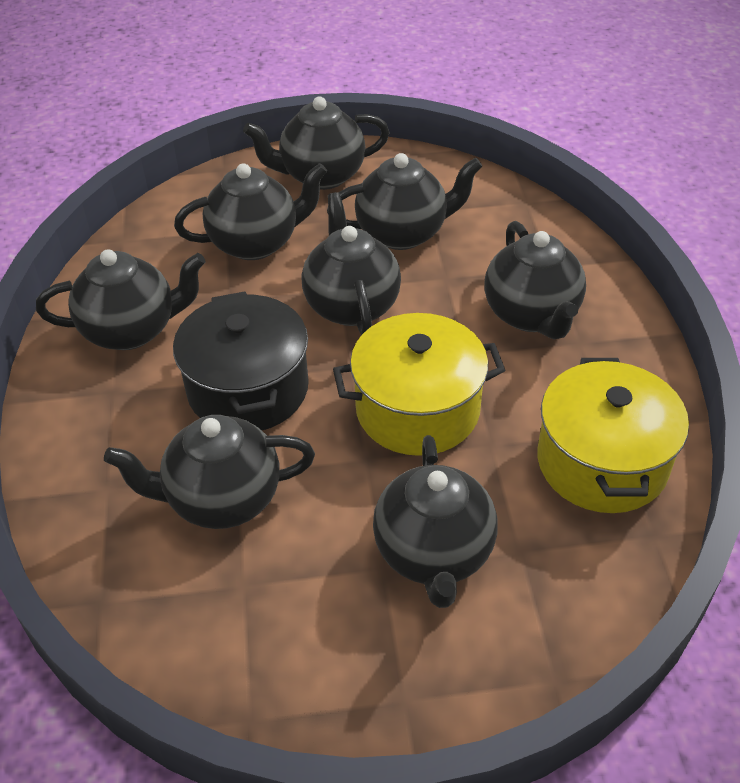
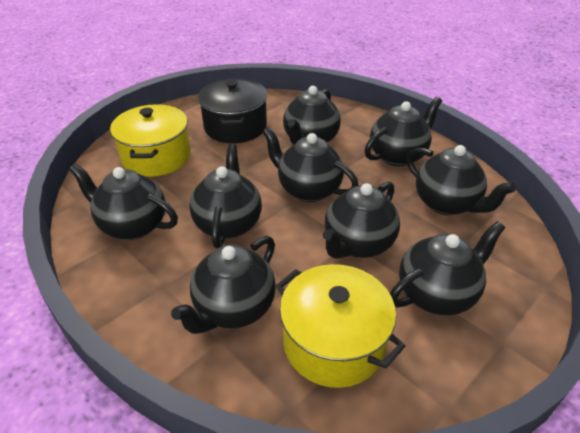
black teapot: [36,249,206,350] [104,415,315,529] [174,163,327,260] [243,96,390,190] [302,192,401,335] [327,153,482,250] [373,435,498,608] [484,221,586,339] = 8 -> [69,163,178,240] [171,236,276,334] [189,144,262,248] [262,127,358,202] [283,86,341,145] [323,182,400,259] [365,97,442,166] [390,221,505,315] [407,145,516,215] = 9

